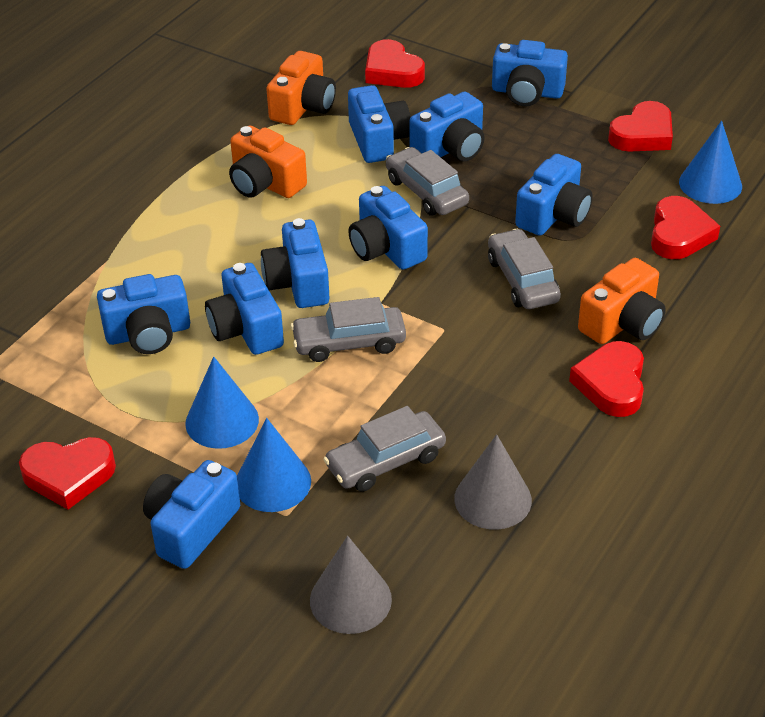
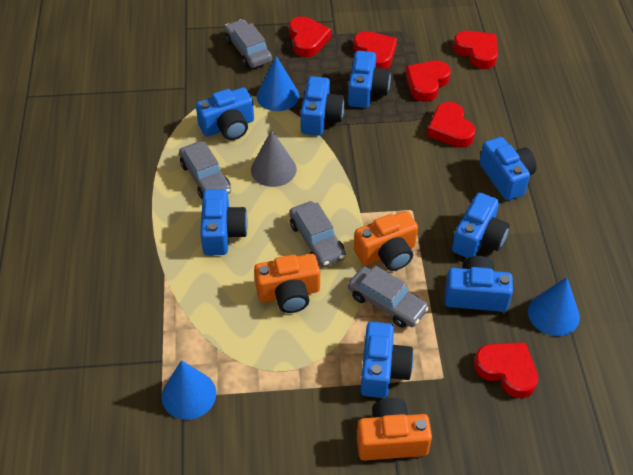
blue camera: [97,274,190,354] [143,460,240,569] [205,263,284,355] [261,218,329,308] [348,85,411,163] [348,186,428,270] [410,92,485,161] [492,40,568,106] [515,154,593,236] = 9 -> [196,87,254,140] [200,189,248,255] [301,76,345,135] [348,51,391,108] [360,322,414,398] [445,256,513,312] [452,192,510,258] [479,137,537,200] = 8
grey cone: [310,536,392,634] [454,434,532,530] = 2 -> [251,130,296,187] = 1
red heart: [19,437,116,510] [365,39,425,88] [569,341,644,417] [608,101,673,152] [651,196,720,259] = 5 -> [289,16,331,57] [353,31,397,69] [405,61,451,102] [427,102,476,148] [453,31,498,69] [474,342,538,398] = 6

